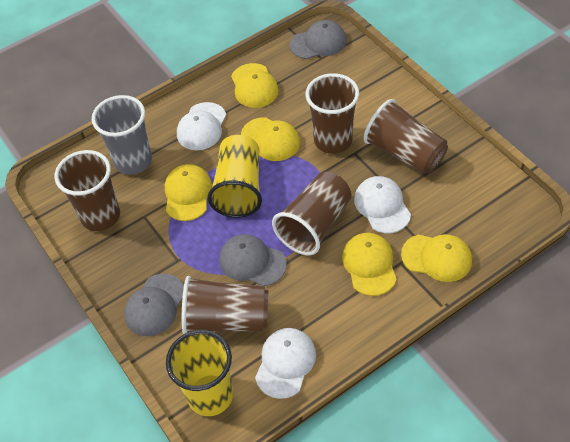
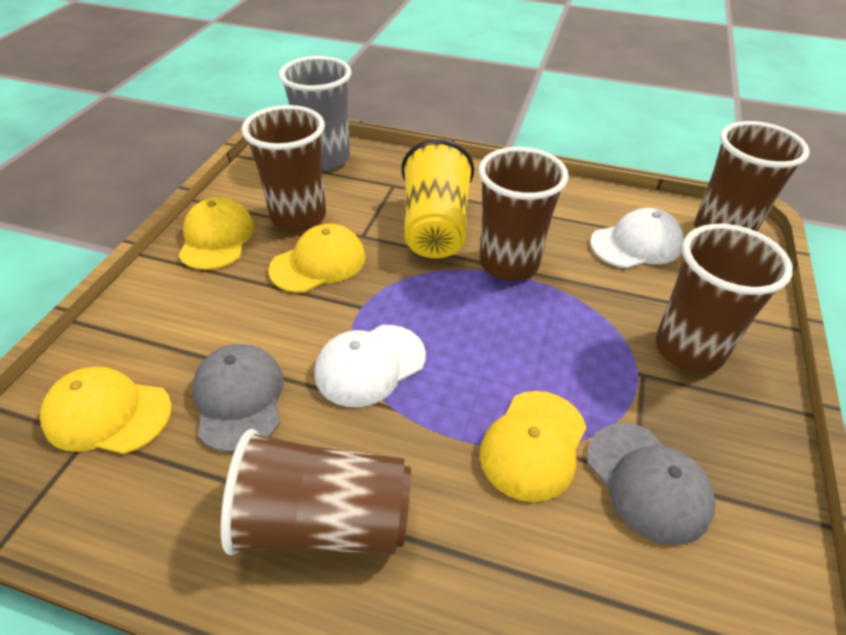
grey cap: [124,274,184,336] [219,234,287,286] [289,20,346,59] = 3 -> [192,344,284,452] [586,423,715,546] = 2
white cap: [177,102,226,150] [255,328,316,399] [354,176,411,233] = 3 -> [314,325,426,407] [590,208,684,268] = 2
yellow cap: [165,164,212,221] [231,63,279,108] [241,117,300,161] [342,233,397,296] [401,234,472,282] = 5 -> [40,367,172,454] [179,197,254,270] [269,224,366,293] [480,391,586,502] = 4
yellow cup: [166,330,233,416] [208,135,262,218] = 2 -> [401,139,474,258] = 1

